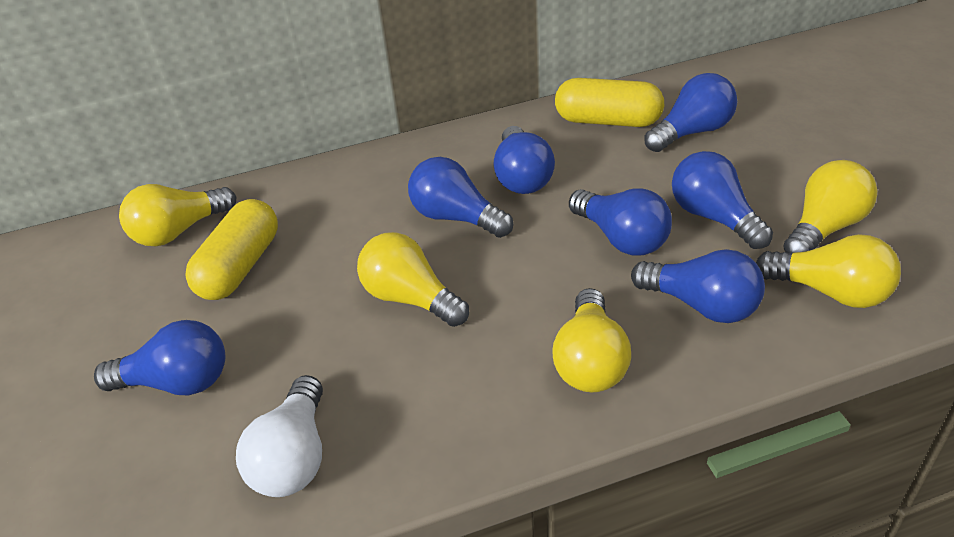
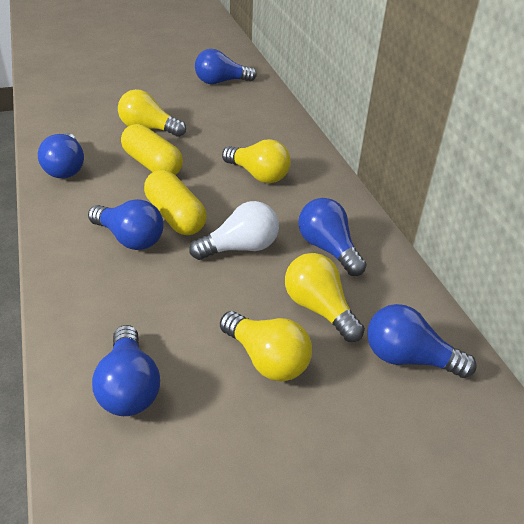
blue light bulb: [94,320,225,395] [408,157,513,238] [494,126,555,194] [569,188,672,256] [631,249,765,323] [644,73,737,152] [672,151,773,249] = 7 -> [38,133,84,178] [88,199,163,250] [92,325,160,416] [195,49,257,84] [298,198,367,276] [367,304,476,378] = 6
yellow light bulb: [119,184,236,246] [357,232,469,327] [552,288,631,392] [756,234,901,308] [783,160,877,254] = 5 -> [118,89,186,137] [220,311,312,381] [222,139,291,183] [285,253,365,342] = 4

